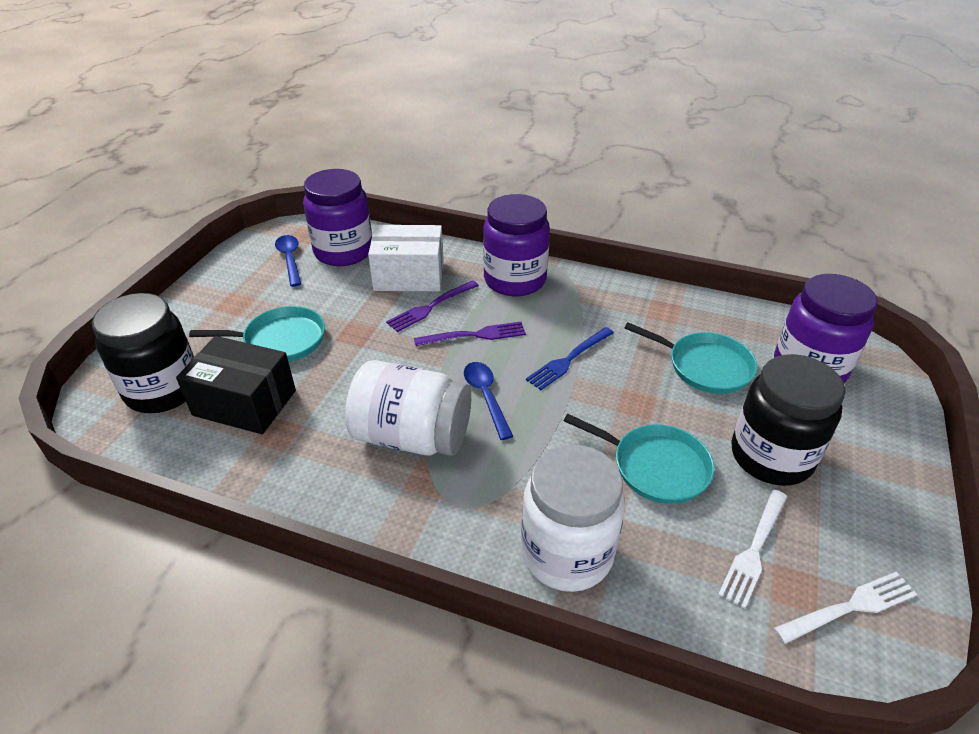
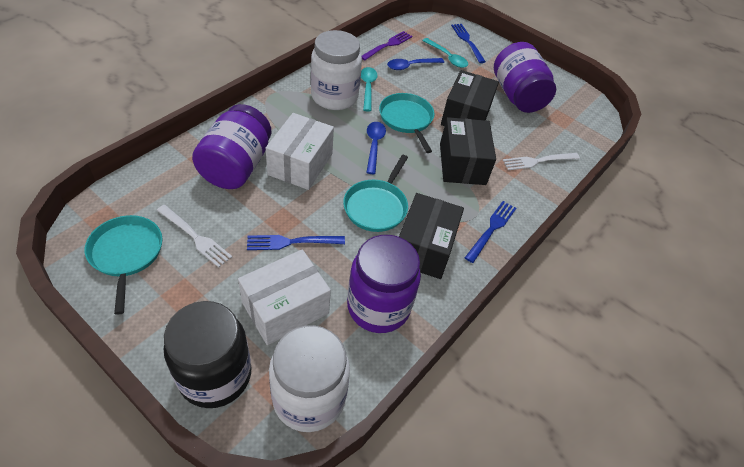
black box: [176,336,296,434] = 1 -> [399,193,464,279] [440,117,496,185] [441,70,499,126] = 3
black jar: [92,293,194,413] [731,354,846,486] = 2 -> [164,301,251,408] = 1
blue fork: [526,327,614,390] = 1 -> [247,235,345,250] [451,24,486,63] [465,201,516,263] = 3
purple fork: [386,280,479,332] [414,322,526,346] = 2 -> [361,31,412,60] = 1
turquoise spoon: none = 0 -> [361,67,378,112] [422,38,468,68] = 2
white box: [368,225,444,291] = 1 -> [238,249,331,345] [266,113,334,190] = 2

